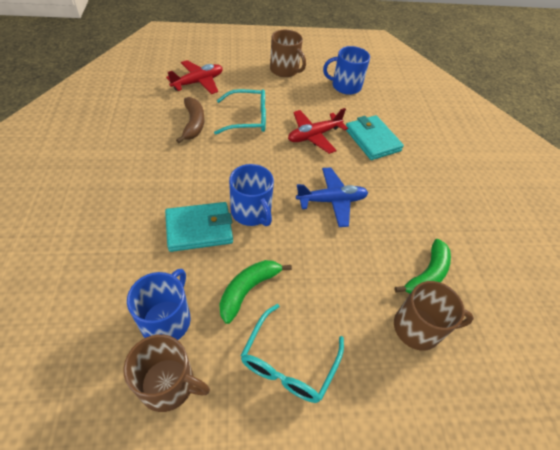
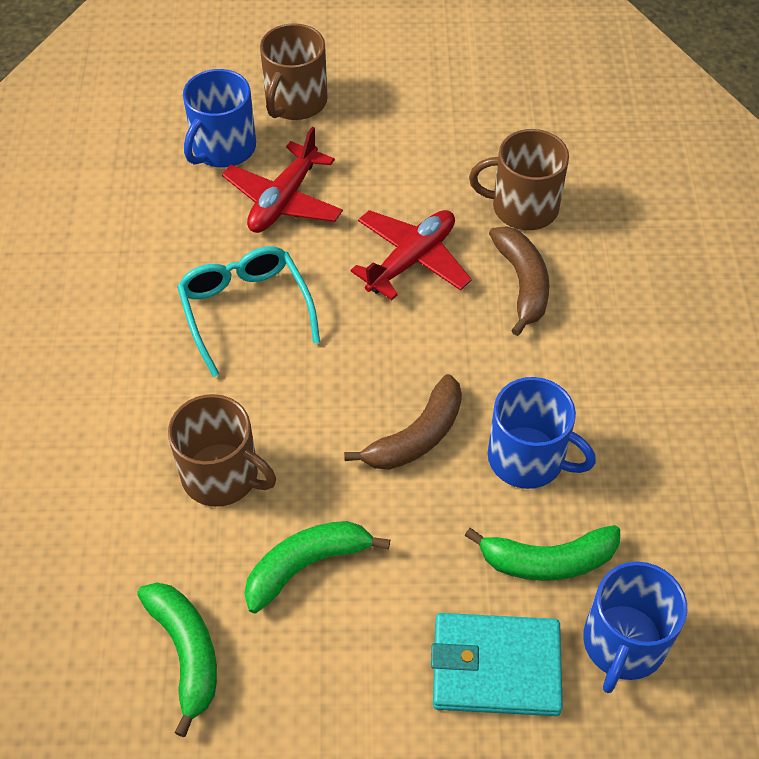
blue plane: [296,167,368,227] = 1 -> none = 0
brown banana: [176,97,205,143] = 1 -> [344,374,462,470] [489,226,549,336] = 2
green banana: [219,260,292,324] [394,239,451,294] = 2 -> [137,582,217,737] [244,521,390,614] [465,525,620,581] = 3
turquoise glasses: [214,89,266,135] [241,304,344,403] = 2 -> [177,247,320,377] = 1
turquoise wallet: [165,202,233,252] [346,115,404,160] = 2 -> [431,613,563,716] = 1

